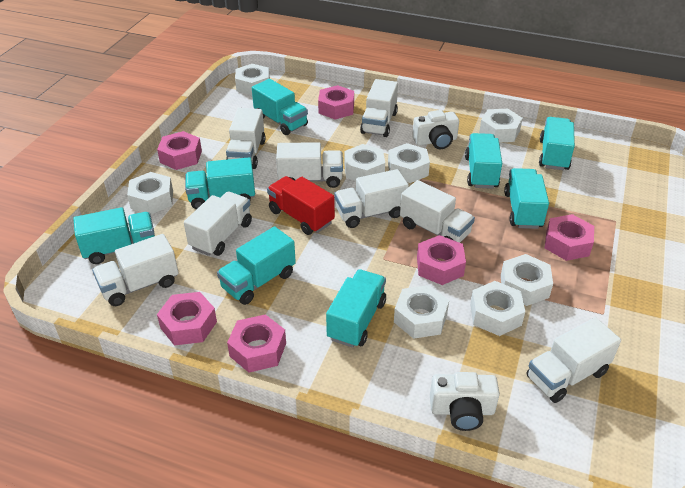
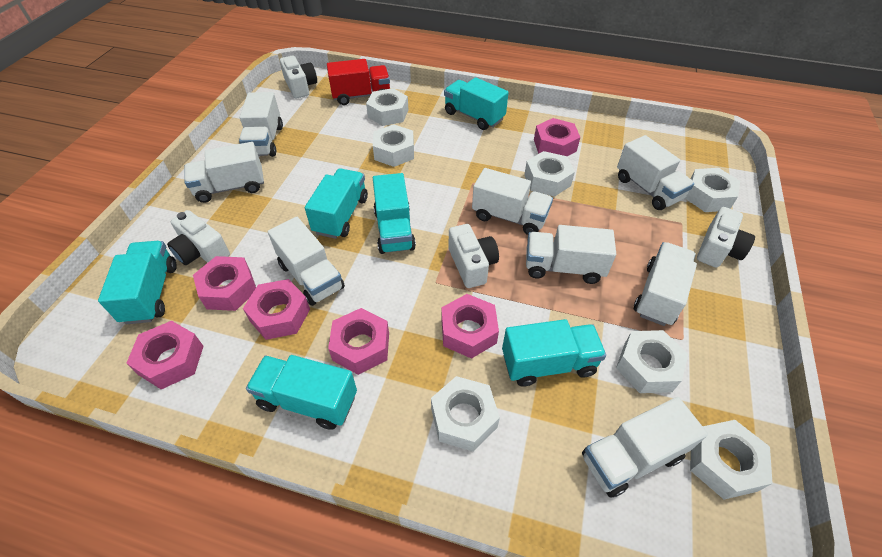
turquoise truck: [73,207,155,264] [185,157,255,210] [217,226,296,305] [252,79,308,135] [326,269,386,348] [465,133,502,189] [504,168,549,229] [539,117,575,170] = 8 -> [98,241,177,324] [246,355,357,430] [305,168,368,239] [373,173,416,254] [444,77,509,130] [502,319,606,387] = 6
white camera: [412,110,459,149] [430,372,500,431] = 2 -> [167,210,230,265] [280,56,317,98] [448,224,499,288] [697,207,755,268] = 4
white nut: [127,172,173,215] [235,64,270,95] [345,144,385,181] [388,143,430,183] [394,285,449,339] [470,281,525,336] [479,109,523,143] [501,254,553,306] = 8 -> [366,88,408,126] [373,124,414,167] [431,376,500,451] [524,151,575,196] [616,330,689,393] [685,168,740,212] [690,420,773,499] = 7

